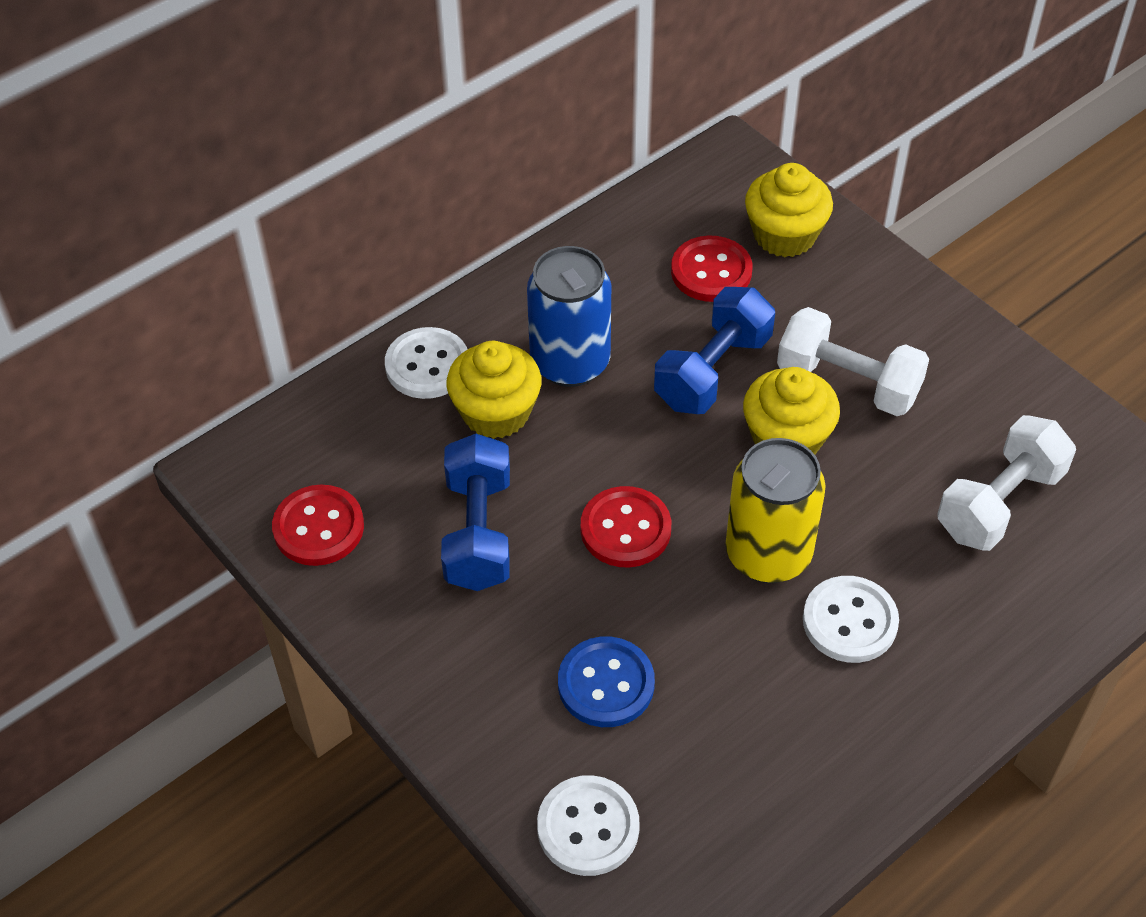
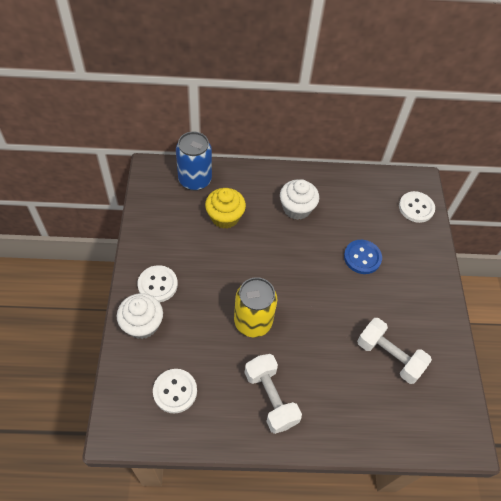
blue dumbbell: [441,434,510,591] [654,287,775,414] = 2 -> none = 0
red button: [272,485,364,566] [581,486,671,567] [671,235,752,302] = 3 -> none = 0
white cupcake: none = 0 -> [117,293,163,339] [280,179,319,220] = 2
yellow cupcake: [446,341,541,439] [743,367,840,455] [745,163,833,257] = 3 -> [205,188,246,229] = 1

